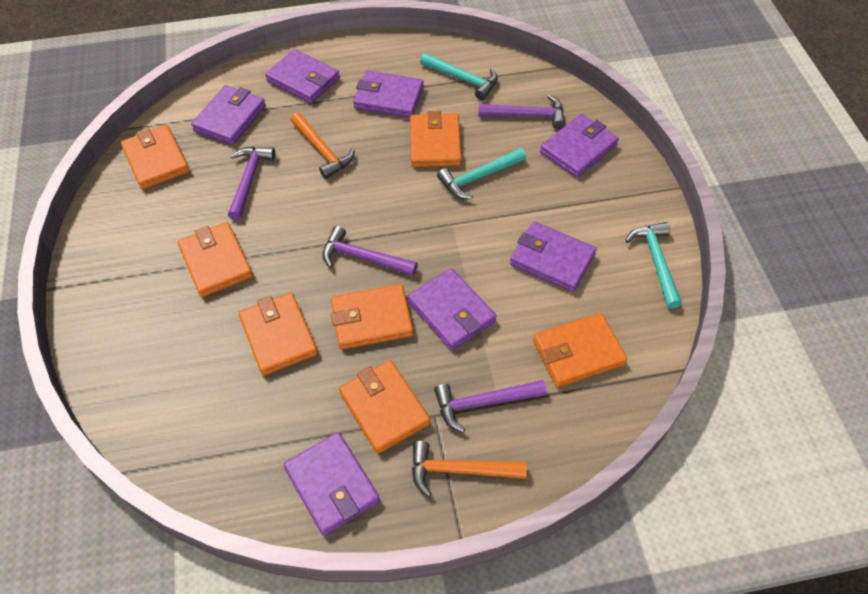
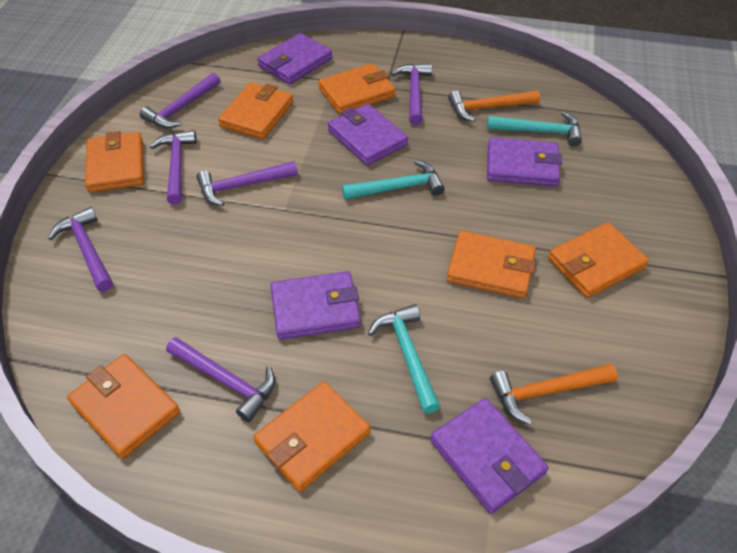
purple hammer: [228,146,275,220] [322,226,418,276] [434,380,547,433] [479,95,565,129] = 4 -> [48,207,113,292] [140,73,221,129] [150,130,197,205] [166,337,275,422] [196,161,298,206] [391,63,432,125] = 6
purple wallet: [191,85,266,145] [265,49,340,104] [283,432,380,536] [353,71,424,118] [408,268,496,351] [510,221,596,292] [540,114,619,178] = 7 -> [257,33,332,85] [271,271,361,340] [328,104,408,165] [430,398,549,514] [487,137,562,187] = 5

